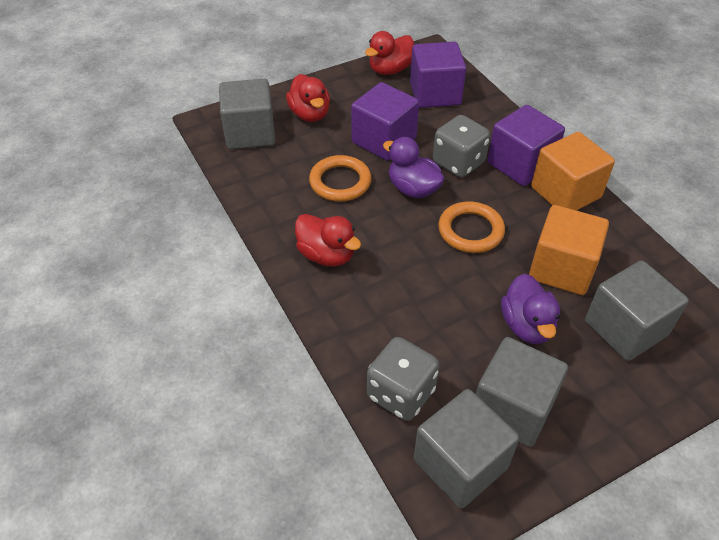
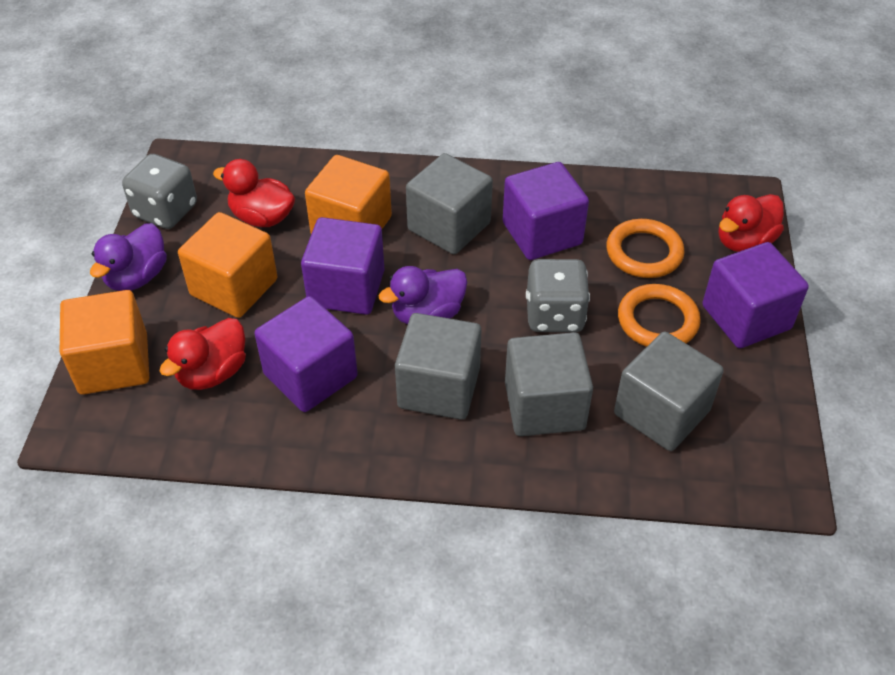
orange cube: [529,205,609,295] [531,132,615,211] = 2 -> [60,290,149,395] [178,212,278,318] [305,155,392,234] = 3
purple cube: [351,82,419,161] [410,42,466,108] [488,105,565,186] = 3 -> [255,296,358,412] [301,217,385,315] [503,162,589,260] [702,242,809,348] = 4

